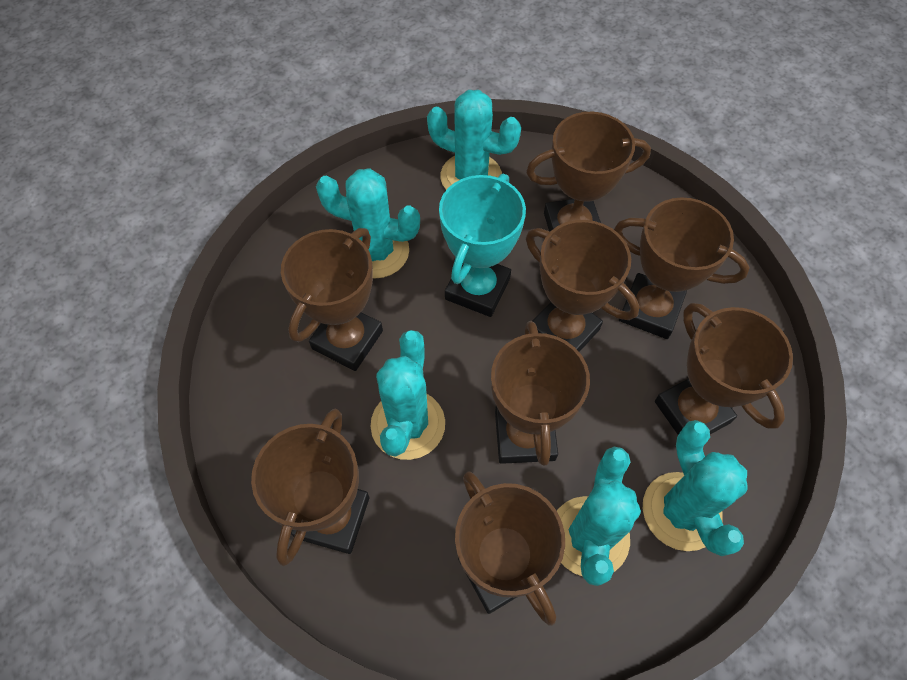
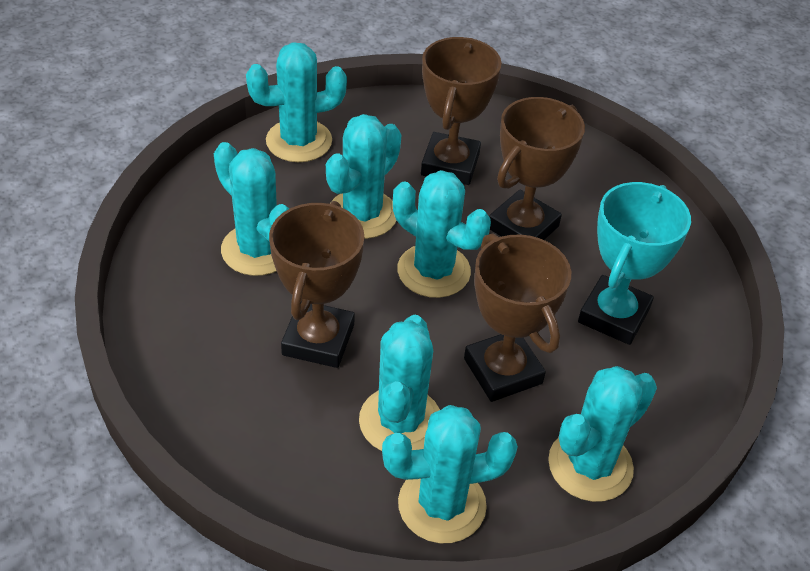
brown trophy: [251,409,370,566] [281,228,383,371] [455,471,565,626] [491,321,590,465] [526,112,651,231] [526,220,639,352] [614,197,750,339] [655,303,793,435] = 8 -> [269,201,364,368] [421,37,502,185] [464,233,571,402] [489,97,585,240] = 4
turquoise cactus: [316,168,420,279] [370,330,445,460] [427,90,521,190] [557,447,641,586] [643,420,748,556] = 5 -> [214,142,289,276] [246,42,347,162] [326,114,401,239] [359,315,440,451] [382,405,518,543] [393,170,491,298] [548,366,657,502] = 7

